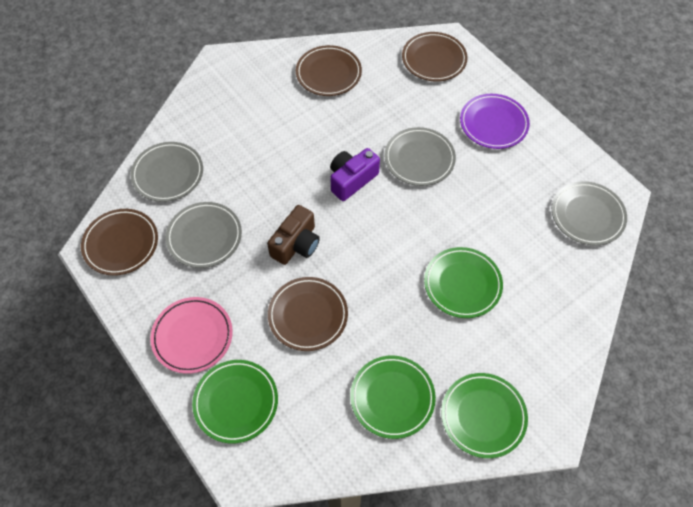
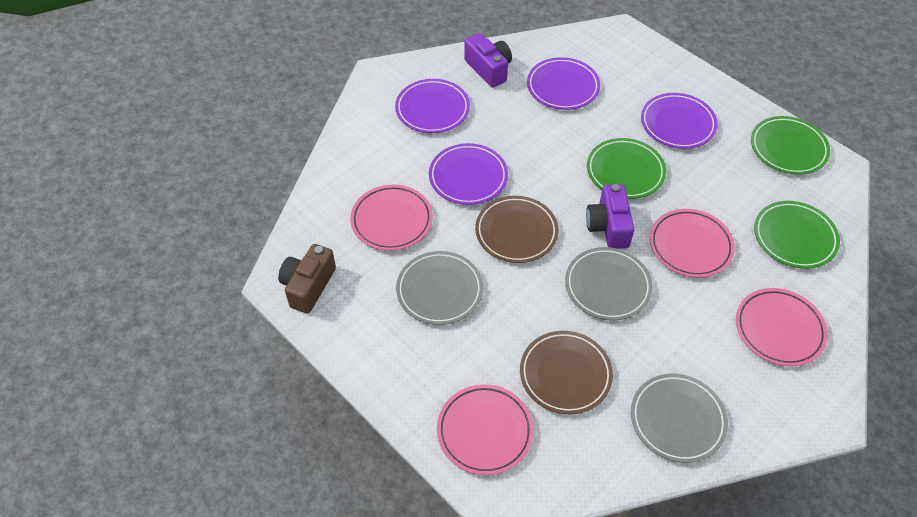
brown plate: [81,209,158,276] [268,277,348,351] [296,45,362,96] [402,32,468,81] = 4 -> [475,196,558,263] [520,331,613,414] = 2
green plate: [192,360,278,443] [350,355,436,439] [424,247,503,318] [441,373,528,458] = 4 -> [587,138,666,199] [751,116,830,175] [754,201,840,269] = 3
grey plate: [131,142,203,202] [166,202,242,268] [384,127,456,186] [552,181,627,246] = 4 -> [396,251,483,325] [565,247,653,321] [631,373,728,463] = 3
pink plate: [150,297,233,374] = 1 -> [350,185,433,251] [437,384,533,475] [650,209,735,277] [736,288,828,366] = 4
purple camera: [330,148,380,201] = 1 -> [464,33,512,88] [586,184,634,249] = 2
purple plate: [460,94,530,149] = 1 -> [395,79,470,133] [429,143,508,205] [527,57,600,110] [641,93,718,149] = 4

